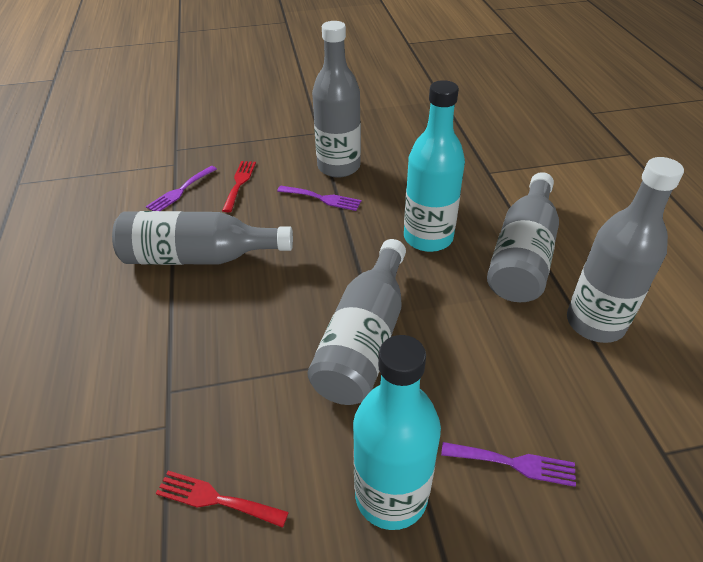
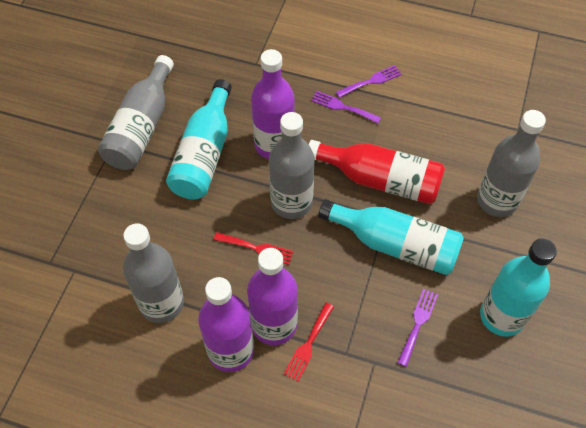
grey bottle: [112,211,293,265] [308,239,406,405] [312,21,361,178] [487,172,559,302] [567,157,684,343] = 5 -> [98,55,174,170] [123,223,184,323] [269,112,315,219] [477,110,546,217] = 4
purple bottle: none = 0 -> [198,277,254,372] [247,248,298,345] [251,49,295,159] = 3
red bottle: none = 0 -> [309,140,445,204] = 1
turquoise bottle: [353,335,441,530] [404,80,465,252] = 2 -> [166,79,232,199] [318,199,464,275] [480,238,557,337] = 3

